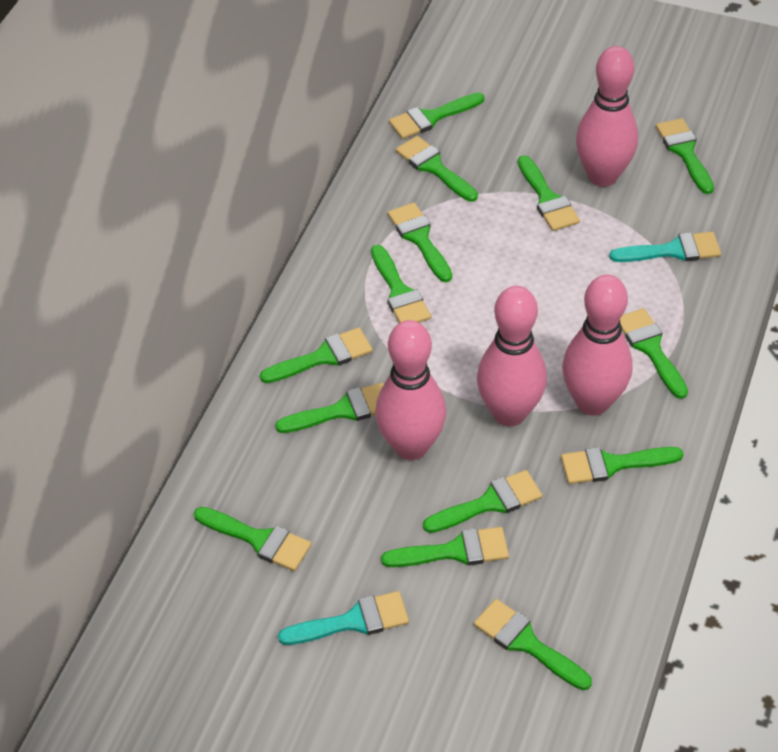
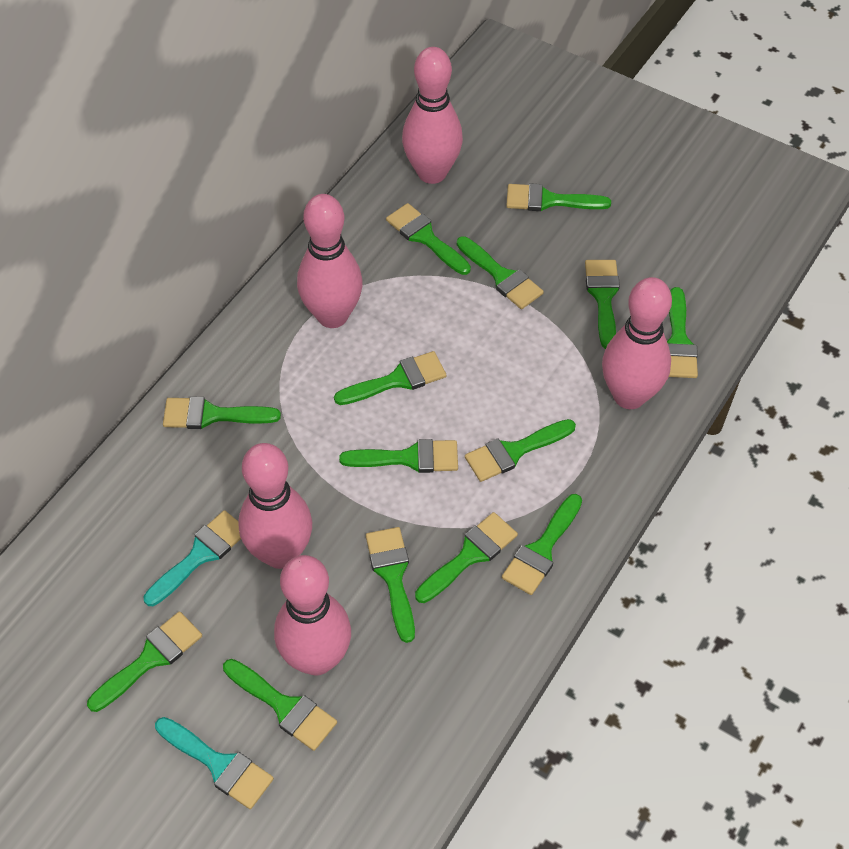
pink bowling pin: [375,320,446,460] [477,286,547,426] [562,275,632,416] [576,46,638,187] = 4 -> [238,443,312,569] [274,555,351,675] [297,194,363,328] [402,47,463,184] [602,277,672,409] = 5

